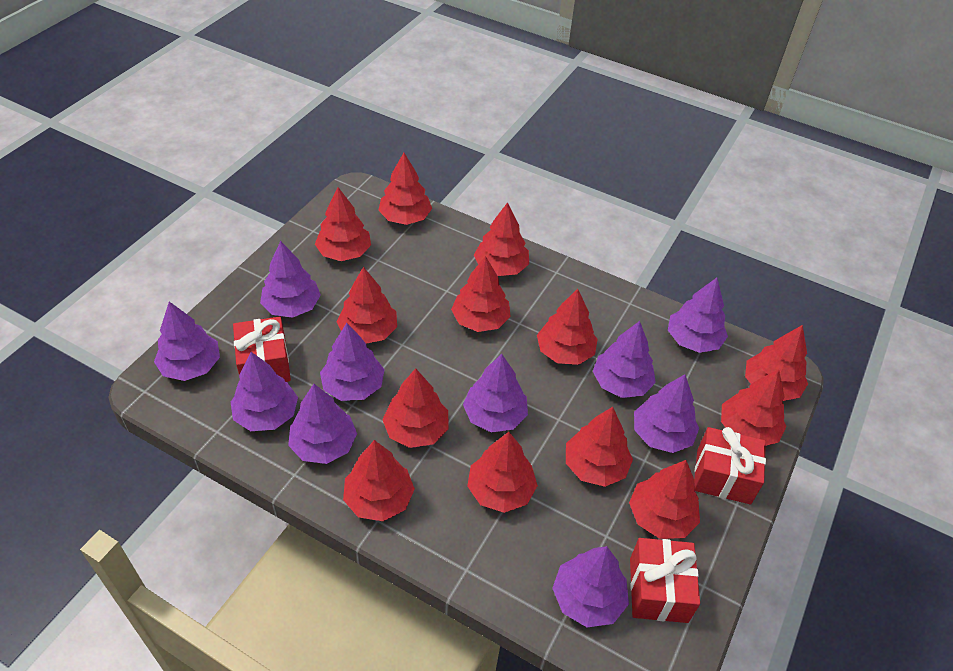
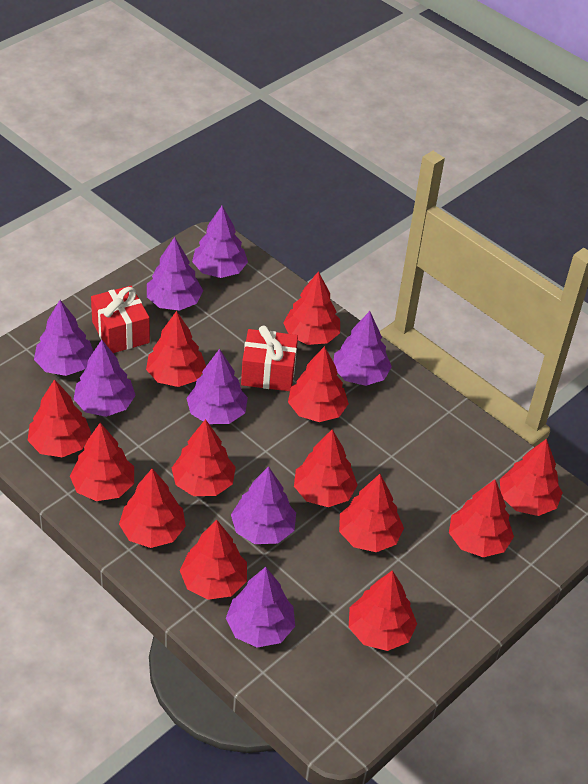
purple tree: [154,302,220,381] [231,352,298,431] [260,241,321,318] [288,384,357,464] [320,323,385,401] [463,354,528,433] [552,546,629,627] [593,321,656,398] [634,374,699,453] [668,278,728,353] = 10 -> [34,300,94,376] [74,340,136,417] [147,237,203,311] [186,349,248,424] [192,206,248,278] [226,567,295,648] [231,466,296,544] [334,311,392,386] = 8
red gift: [233,317,291,382] [630,538,700,623] [694,427,766,504] = 3 -> [91,286,150,353] [241,326,298,391] = 2

